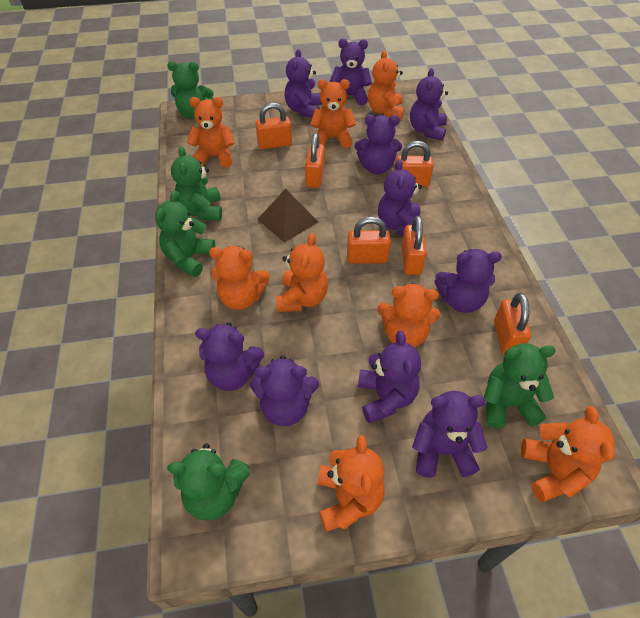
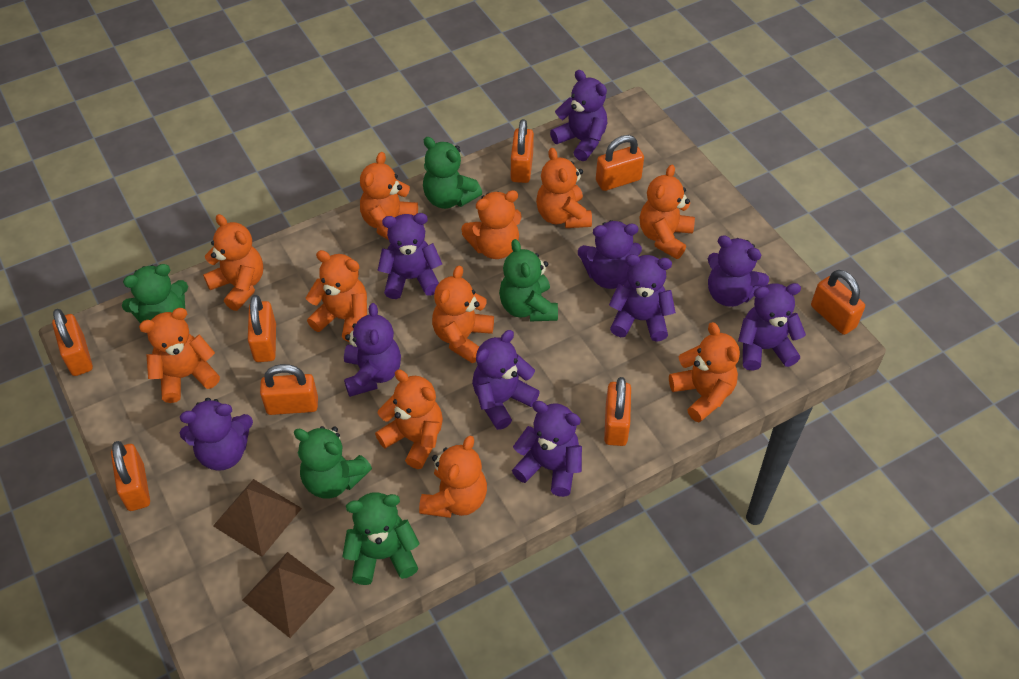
brown pyramid: [257,189,318,243] = 1 -> [213,479,302,557] [242,552,335,638] = 2
orange padlock: [255,103,292,149] [305,133,325,188] [347,217,391,264] [394,141,434,187] [401,216,427,275] [494,293,531,355] = 6 -> [52,309,93,376] [111,441,150,511] [248,295,276,362] [260,364,318,415] [511,119,534,183] [596,135,644,191] [604,377,631,446] [811,270,865,335] = 8
orange teddy bear: [187,97,235,168] [209,246,270,310] [276,233,328,312] [310,79,356,148] [317,435,384,532] [368,50,404,119] [377,283,440,348] [521,406,615,502] = 8 -> [139,308,220,403] [203,214,263,311] [306,250,367,342] [360,152,418,240] [375,370,443,469] [419,435,487,518] [432,266,494,363] [461,190,521,259] [536,148,592,228] [640,165,695,259] [669,322,740,423] = 11

